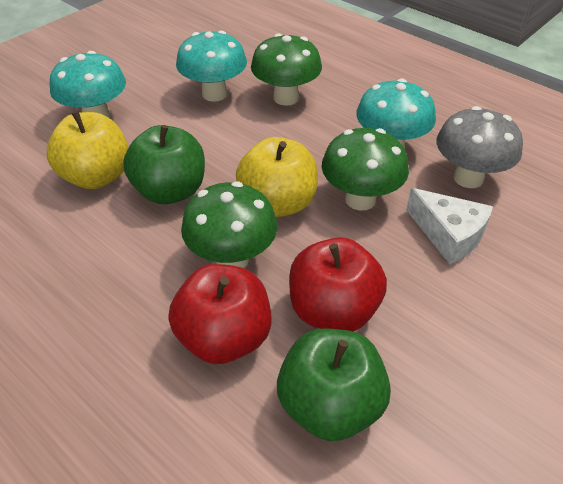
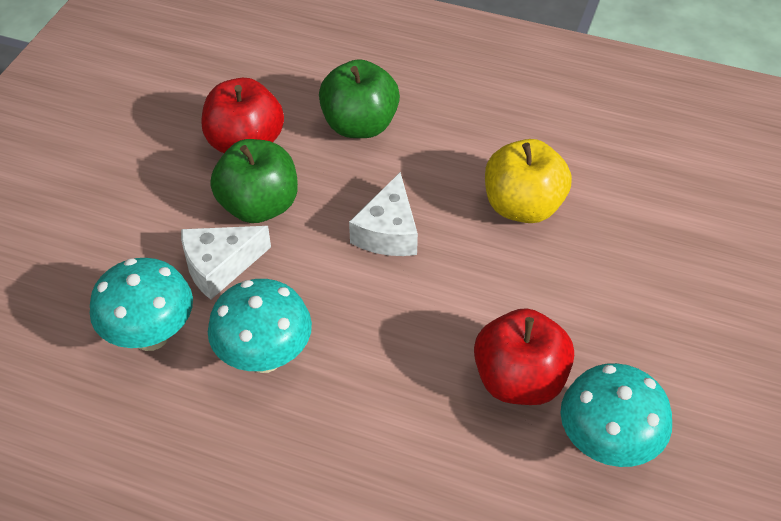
green mushroom: [181,182,278,268] [251,33,322,106] [322,128,409,211] = 3 -> none = 0
grey mushroom: [437,106,523,188] = 1 -> none = 0
white cheese: [406,188,493,264] = 1 -> [181,226,271,300] [349,172,418,256] = 2
yellow apple: [47,111,128,189] [236,137,318,217] = 2 -> [485,139,572,223] = 1

